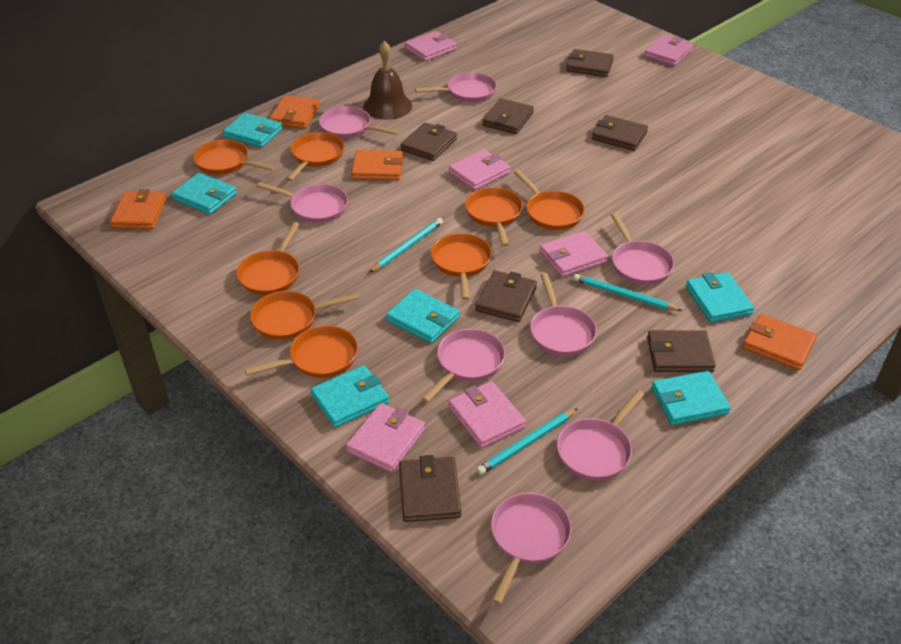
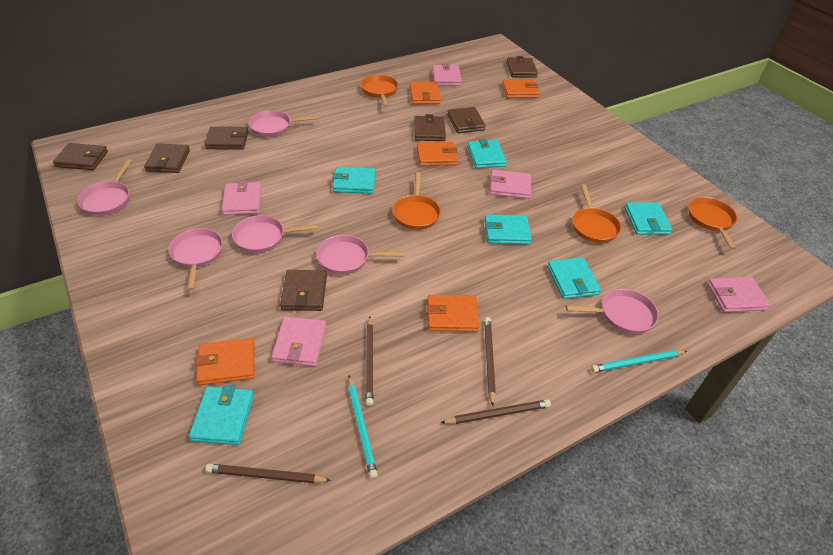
brown bell: [363,41,412,120] = 1 -> none = 0
brown pencil: none = 0 -> [205,464,331,483] [366,317,373,406] [440,399,551,424] [484,317,496,406] = 4
orange pan: [193,139,276,175] [237,222,299,295] [244,325,358,378] [250,291,360,340] [286,132,344,181] [431,233,492,300] [465,187,523,247] [514,170,585,230] = 8 -> [361,75,398,107] [393,172,441,230] [572,184,621,243] [688,197,737,250] = 4
orange wallet: [110,189,167,229] [270,95,320,129] [351,150,403,180] [743,314,817,370] = 4 -> [195,338,255,385] [410,82,441,104] [417,142,458,166] [427,295,479,332] [502,79,540,98] = 5
pink pan: [257,182,348,223] [319,106,399,139] [415,73,497,103] [421,329,505,403] [491,493,572,605] [530,273,597,356] [557,390,645,481] [611,213,674,285] = 8 -> [77,159,132,216] [168,228,223,290] [232,215,319,253] [248,110,319,137] [316,235,405,274] [566,289,659,334] = 6
pink wallet: [346,403,425,472] [405,31,457,61] [448,381,526,448] [449,149,510,190] [540,231,608,277] [644,35,693,66] = 6 -> [222,181,261,215] [271,317,326,366] [432,63,462,86] [490,170,531,199] [707,277,771,312] = 5
turquoise pencil: [369,218,443,273] [476,408,578,475] [573,274,682,311] = 3 -> [348,376,378,479] [591,350,687,373] = 2

